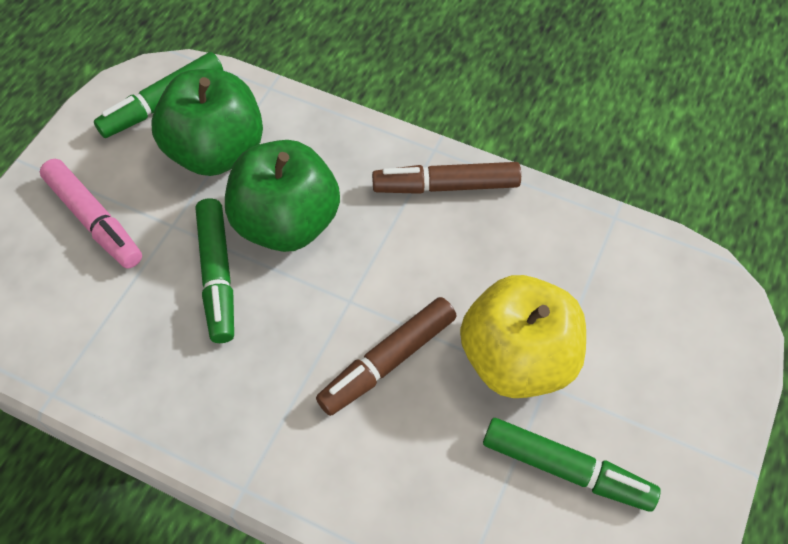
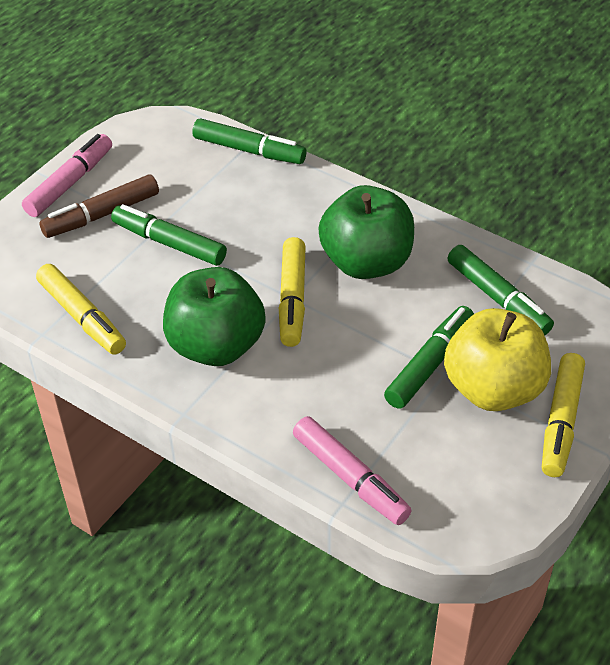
brown marker: [316,297,457,416] [372,162,521,194] = 2 -> [39,175,159,238] = 1
green marker: [94,52,223,138] [196,198,234,343] [483,418,661,512] = 3 -> [111,204,227,266] [192,118,306,164] [384,306,474,409] [447,245,554,336] = 4
pink marker: [40,159,142,269] = 1 -> [22,134,112,217] [293,416,412,525] = 2
yellow marker: none = 0 -> [36,264,126,355] [279,237,306,347] [542,353,585,477] = 3

